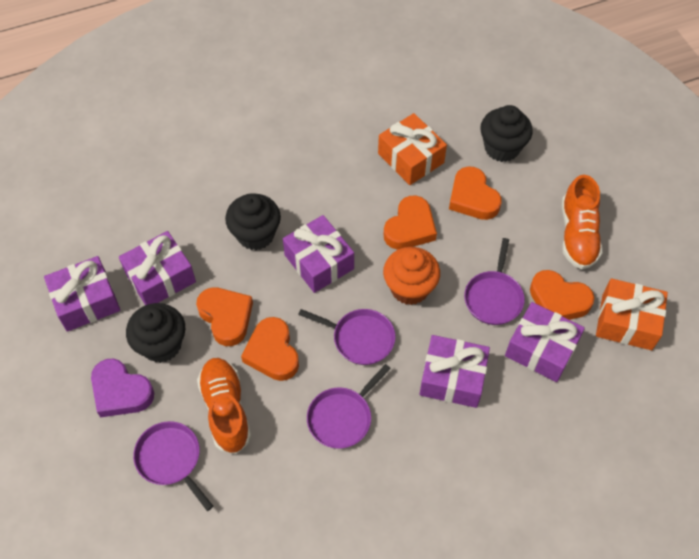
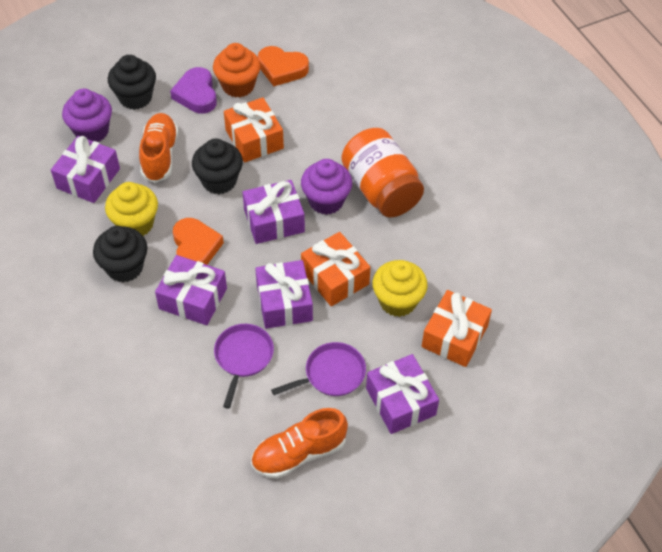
orange gift: [378,113,447,185] [596,278,668,350] = 2 -> [224,97,284,162] [301,232,371,306] [422,290,492,367] = 3
orange heart: [196,288,253,346] [241,317,299,381] [383,196,437,250] [449,166,502,220] [530,270,594,320] = 5 -> [173,218,224,265] [258,46,309,86] = 2
orange jar: none = 0 -> [341,128,424,217] = 1
purple cupcake: none = 0 -> [62,89,112,142] [301,159,352,215] = 2
purple pan: [133,421,213,511] [298,309,396,365] [307,364,391,449] [464,238,525,325] = 4 -> [214,324,274,409] [271,342,366,396] = 2
yellow cupcake: none = 0 -> [105,182,158,236] [372,260,428,317] = 2

